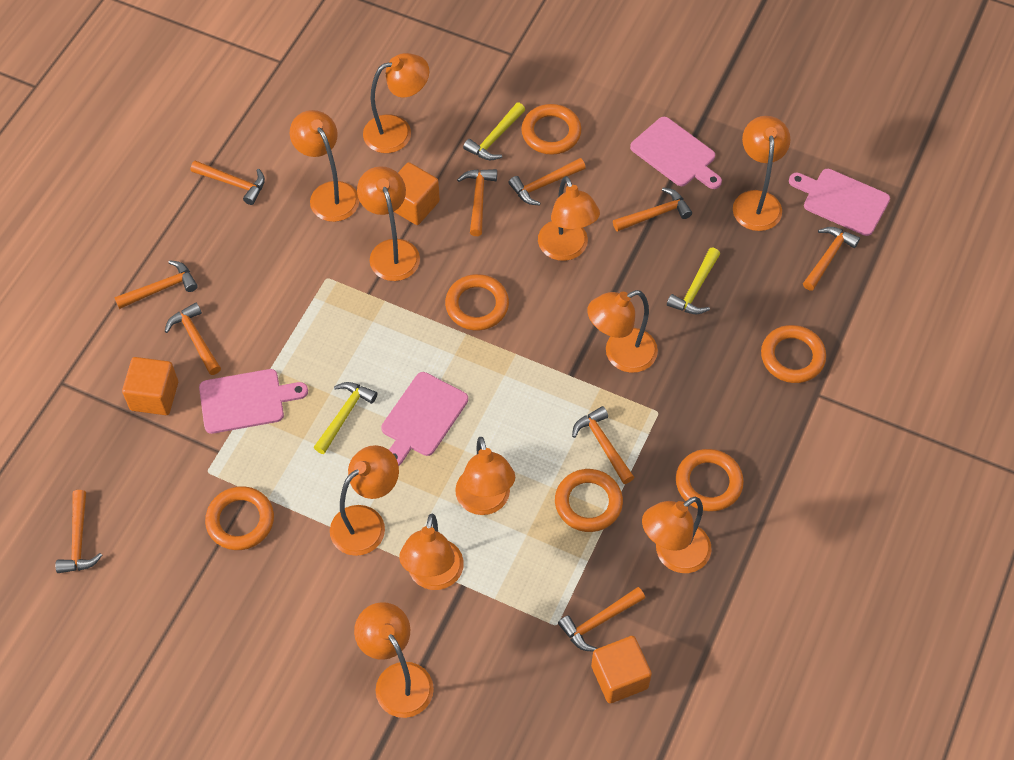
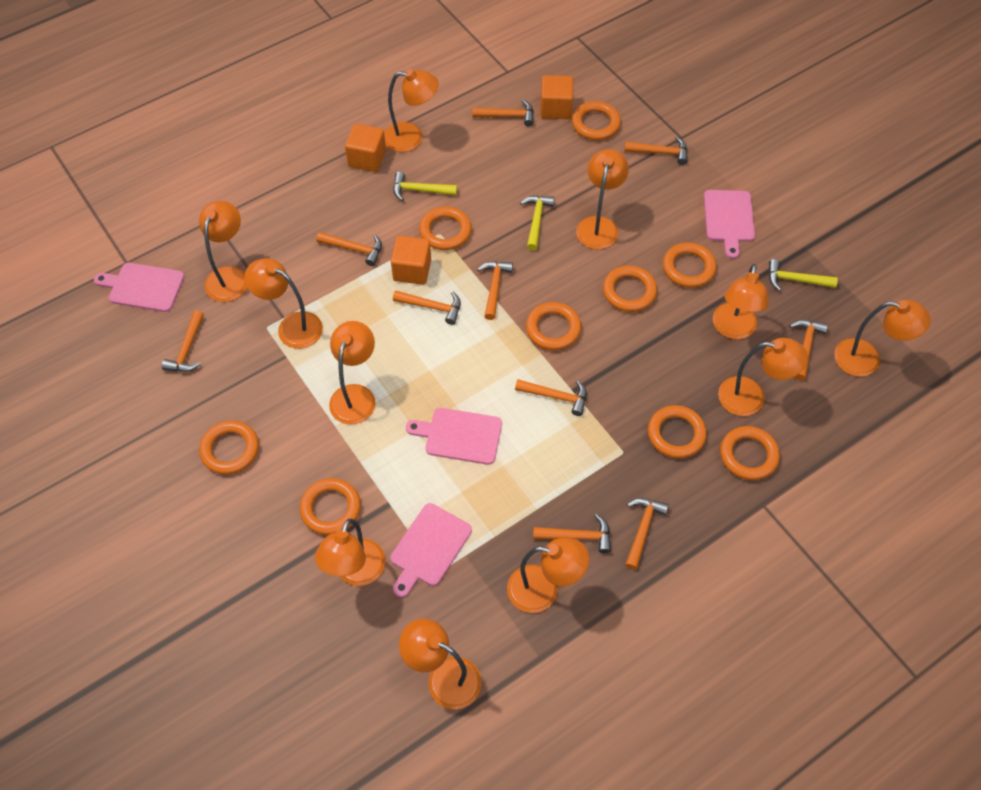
orange ring: [205,486,274,550] [445,274,509,330] [521,104,582,155] [555,469,623,532] [676,449,744,511] [761,325,826,383] = 6 -> [199,421,259,475] [300,478,361,535] [419,206,472,250] [526,302,581,350] [572,101,621,140] [603,265,657,312] [648,405,707,458] [663,242,716,288] [720,426,780,480] = 9

